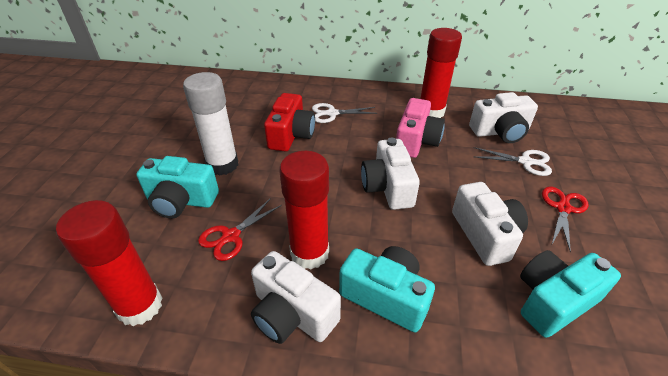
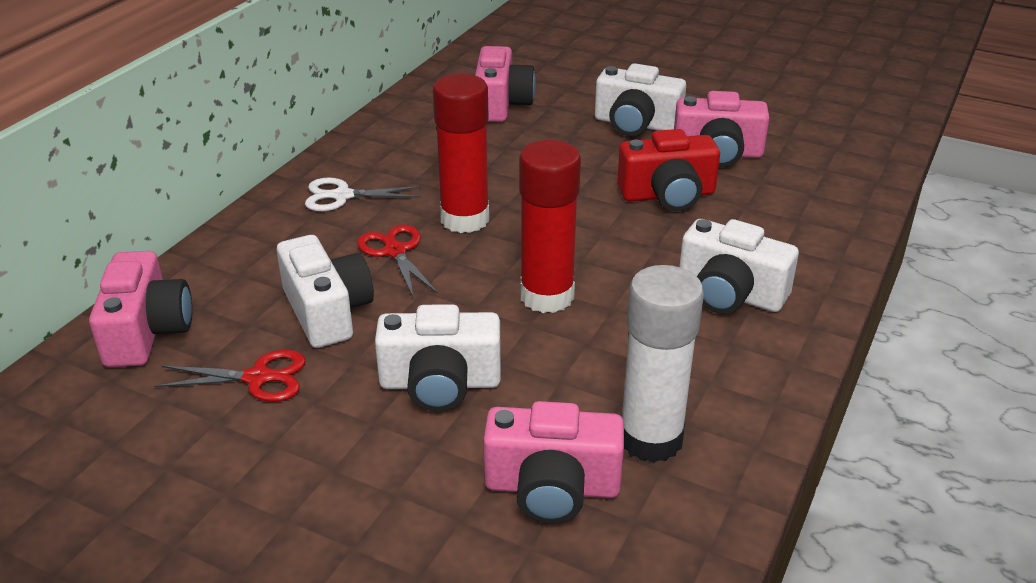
pink camera: [396,98,445,158] = 1 -> [89,251,192,367] [475,46,536,122] [483,401,624,524] [674,91,770,167] = 4
red glue stick: [56,200,163,326] [279,151,329,269] [420,28,462,118] = 3 -> [433,74,489,233] [519,140,581,313] = 2
turquoise camera: [136,156,219,218] [339,246,435,332] [520,250,621,338] = 3 -> none = 0
white scissors: [312,103,377,123] [474,147,552,176] = 2 -> [305,177,421,211] = 1

